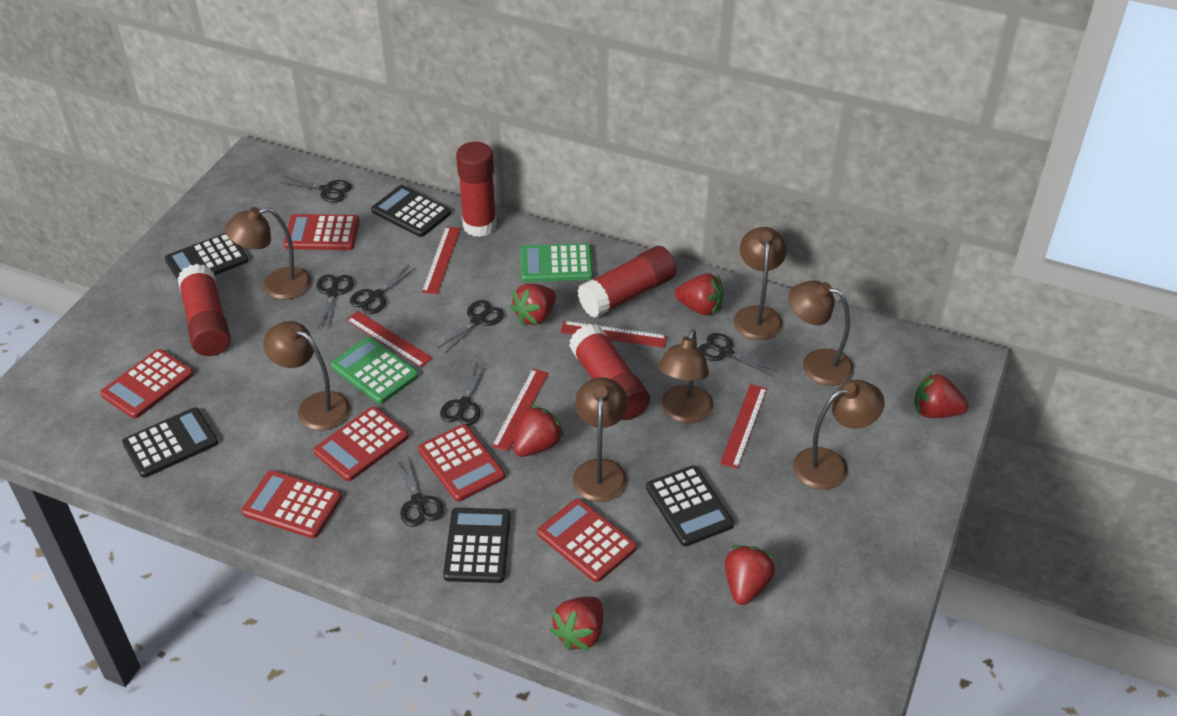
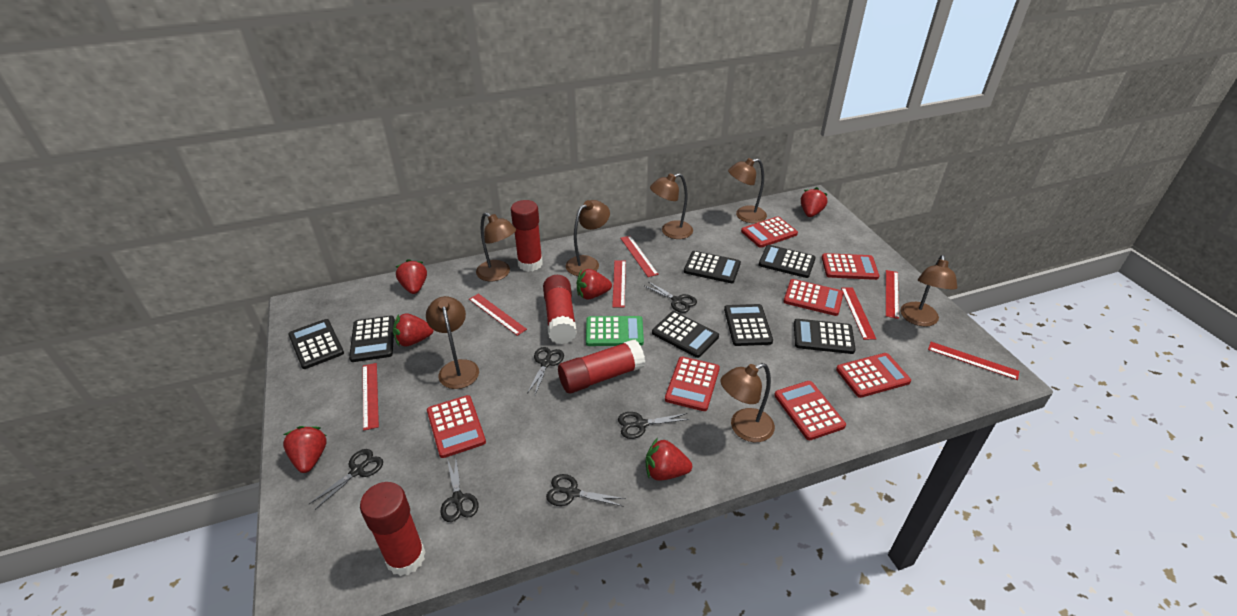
black calculator: [122,407,218,478] [165,233,249,280] [371,185,451,237] [443,508,511,583] [646,465,734,546] = 5 -> [288,319,344,369] [349,316,395,362] [652,311,719,358] [684,251,741,283] [724,304,773,346] [759,245,816,278] [794,319,856,354] = 7
black scissors: [280,176,351,203] [316,274,354,329] [350,265,415,314] [395,457,444,527] [437,300,504,353] [440,363,485,425] [698,333,779,377] = 7 -> [309,449,383,510] [441,458,479,522] [527,347,564,395] [546,474,626,507] [618,412,690,439] [645,282,697,313] = 6
green calculator: [331,337,418,404] [521,243,593,282] = 2 -> [586,316,644,346] = 1
red calculator: [100,349,194,419] [242,470,342,538] [283,214,360,250] [313,406,409,481] [418,424,505,502] [537,499,637,582] = 6 -> [427,395,486,458] [665,357,720,411] [741,216,798,248] [774,381,846,440] [784,279,844,316] [822,253,879,280] [836,353,911,398] = 7
red ruler: [346,311,433,368] [422,226,461,294] [492,369,548,451] [560,321,667,348] [720,384,767,469] = 5 -> [363,363,379,431] [469,294,527,336] [612,260,626,308] [620,236,658,277] [841,287,876,340] [886,270,899,319] [928,342,1019,380] = 7

